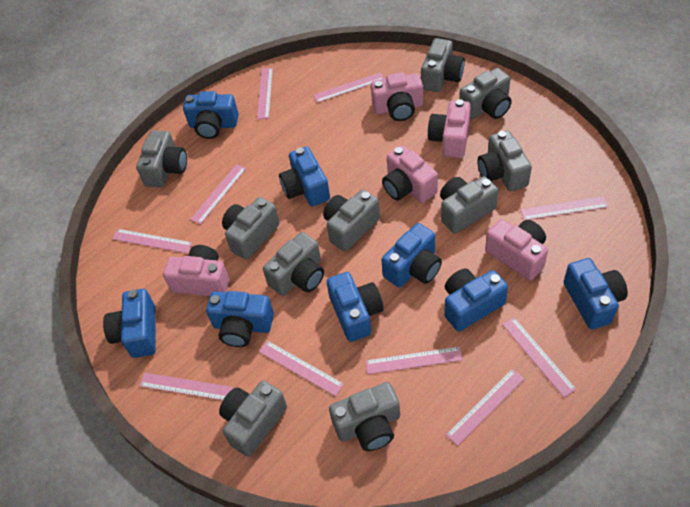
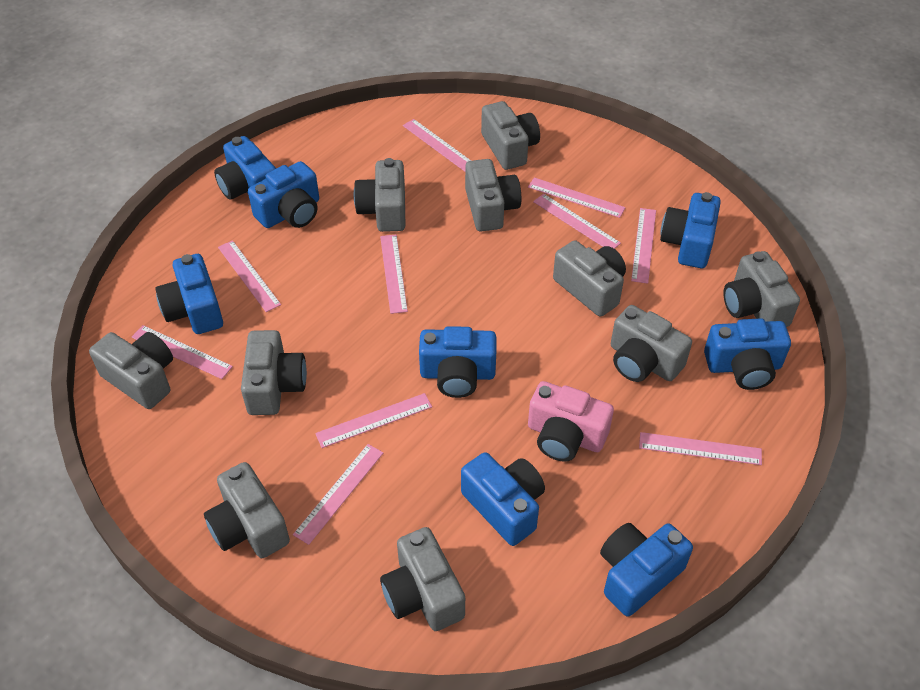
pink camera: [163,245,229,296] [371,72,423,121] [382,145,438,203] [428,99,471,158] [485,219,548,280] = 5 -> [528,381,614,462] = 1

